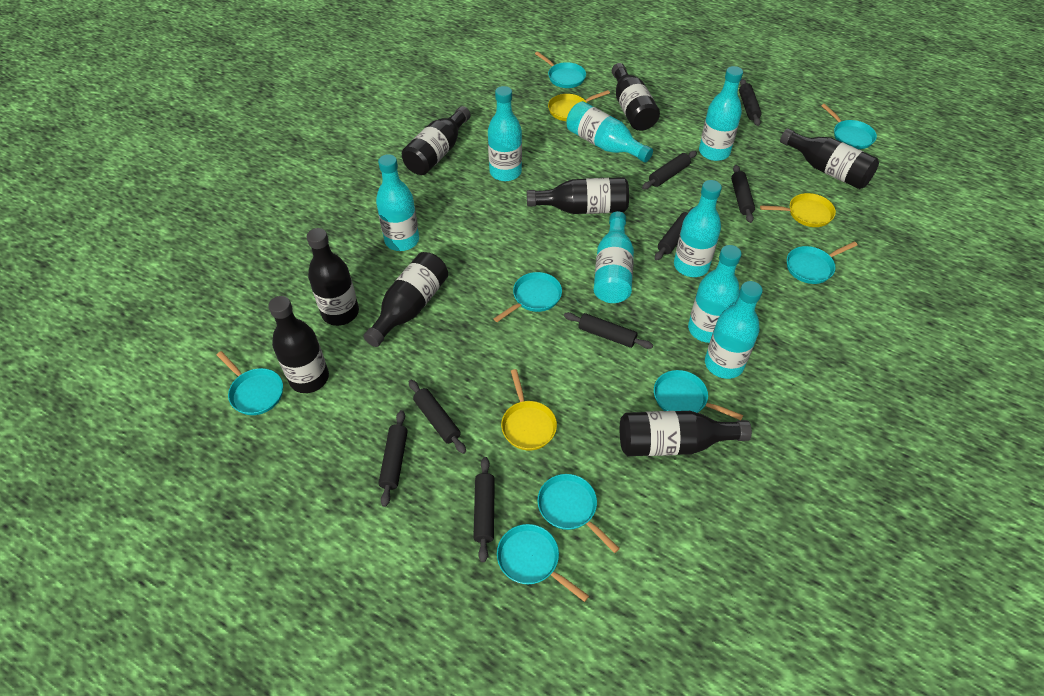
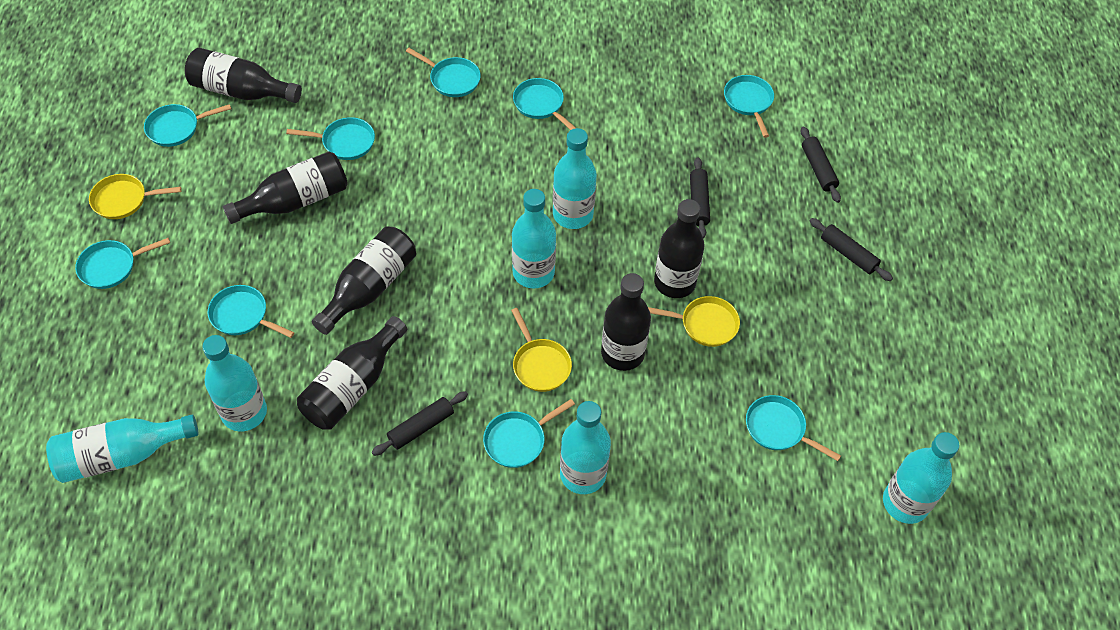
black bottle: [268,296,329,393] [307,228,359,326] [363,252,448,347] [402,106,471,175] [527,177,629,214] [612,63,660,131] [620,411,752,456] [780,129,879,189] = 8 -> [185,48,302,103] [223,151,348,224] [297,316,407,430] [312,227,416,335] [601,273,651,371] [654,199,705,298] = 6
black rolling pin: [379,410,408,507] [409,380,466,454] [473,457,495,562] [564,312,653,349] [642,151,697,189] [655,207,694,261] [731,165,755,223] [739,79,762,126] = 8 -> [372,391,468,456] [690,157,710,239] [801,127,841,203] [810,218,893,281] = 4
turquoise bottle: [376,154,419,251] [488,86,522,181] [566,101,653,163] [594,211,634,303] [674,180,722,277] [688,245,742,343] [699,66,743,161] [705,281,763,379] = 8 -> [46,415,199,483] [202,335,267,431] [512,189,556,289] [553,128,597,229] [560,401,611,494] [883,432,959,524] = 6
turquoise pan: [217,351,283,415] [493,272,562,322] [497,524,589,602] [535,52,586,88] [537,474,620,553] [654,370,743,420] [787,241,858,284] [821,104,877,149] = 8 -> [75,238,170,289] [144,104,231,147] [208,285,295,338] [286,117,375,160] [406,48,481,97] [483,399,575,468] [513,78,576,130] [724,75,774,138] [746,395,841,461] = 9

